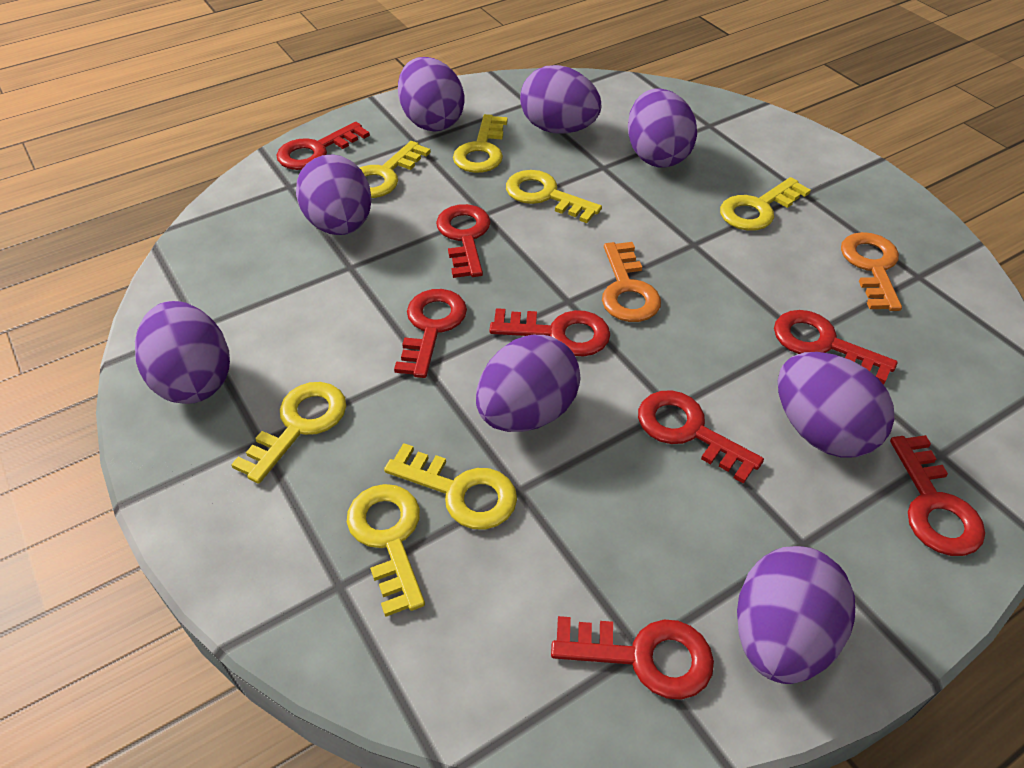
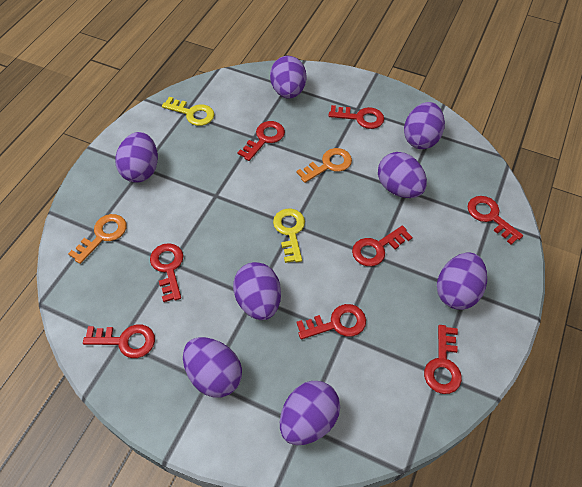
yellow key: [231,382,346,484] [347,484,425,617] [360,141,431,198] [384,443,517,530] [453,114,508,173] [506,170,602,223] [720,177,811,231] = 7 -> [162,97,214,126] [273,209,305,263] = 2

